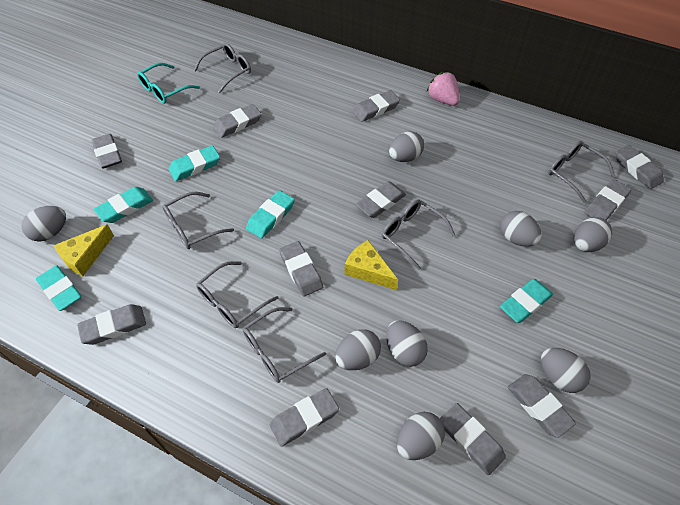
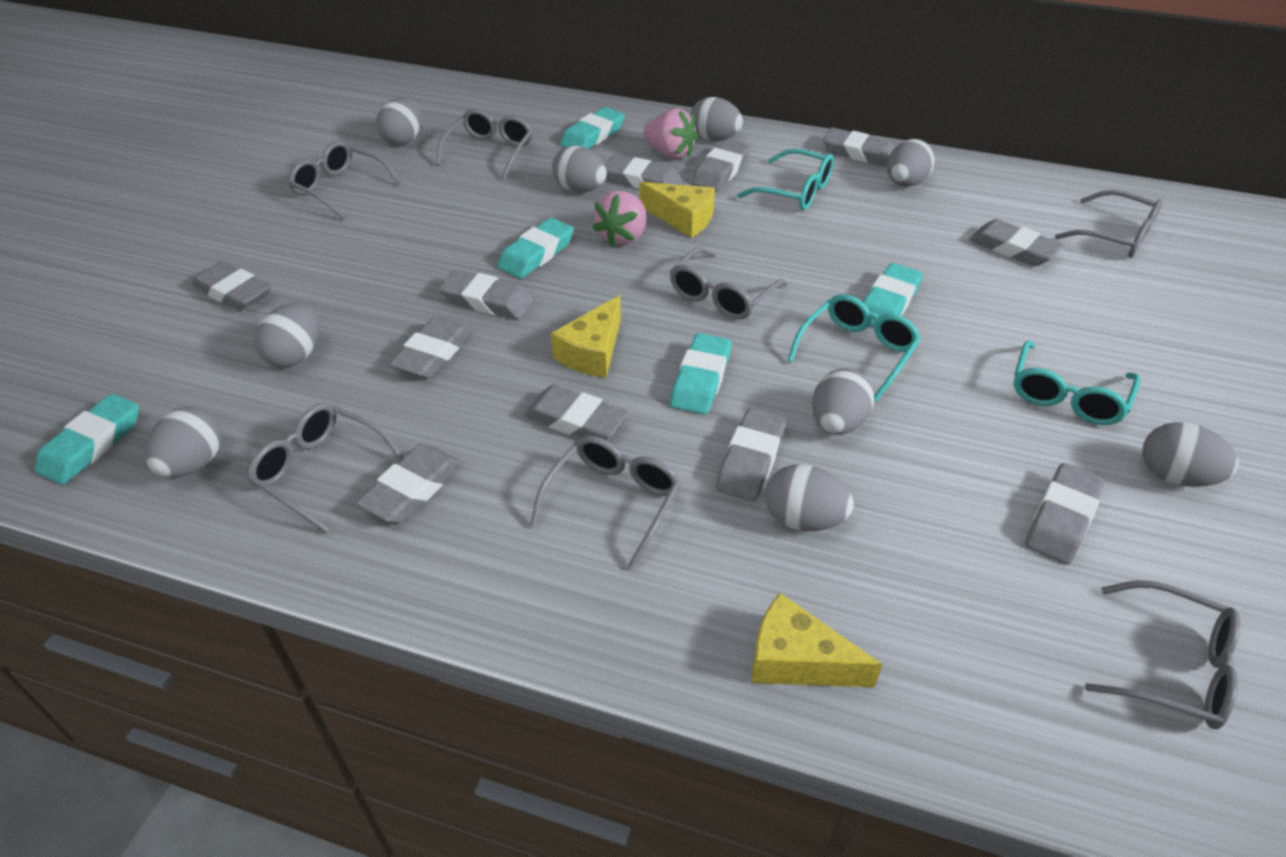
grey egg: [21,206,66,242] [335,329,381,370] [386,320,428,367] [389,131,424,162] [397,412,445,460] [500,211,542,247] [541,348,591,393] [574,217,612,252] = 8 -> [145,406,222,478] [254,303,319,368] [376,97,422,145] [552,146,607,192] [690,97,743,141] [765,464,854,531] [812,368,874,435] [887,139,935,187] [1142,422,1239,487] = 9
grey glasses: [162,192,234,249] [194,43,251,93] [196,261,279,328] [243,307,326,383] [382,199,455,270] [548,141,615,203] = 6 -> [247,403,404,534] [288,141,400,220] [436,109,533,179] [530,436,681,569] [670,247,788,319] [1055,190,1163,258] [1085,580,1241,729] = 7
pink strawberry: [426,72,460,106] = 1 -> [592,191,646,247] [643,108,698,159] = 2
turquoise glasses: [137,63,200,104] = 1 -> [737,149,834,210] [787,294,921,402] [1014,340,1141,425] = 3
yellow cheese: [54,224,114,277] [345,240,398,290] = 2 -> [551,295,621,378] [640,182,715,238] [752,593,883,687] = 3

